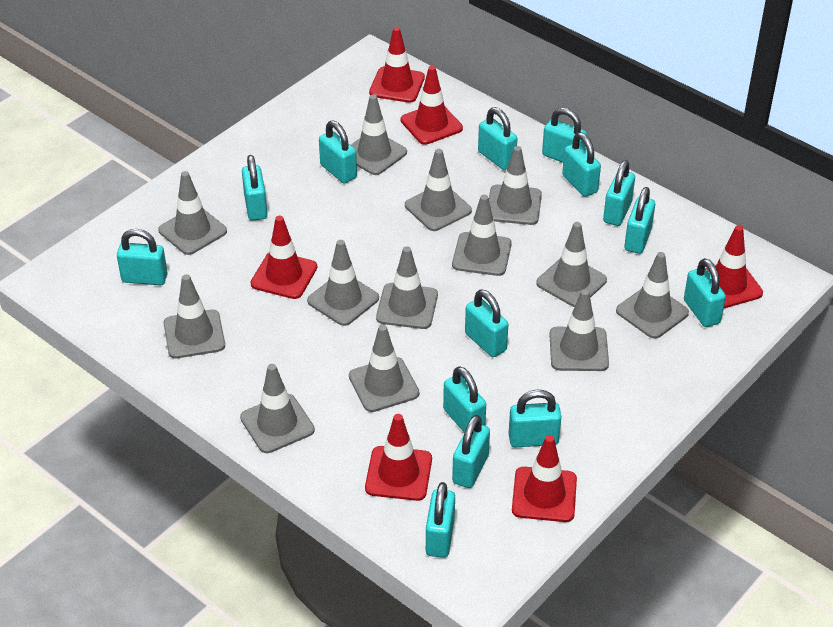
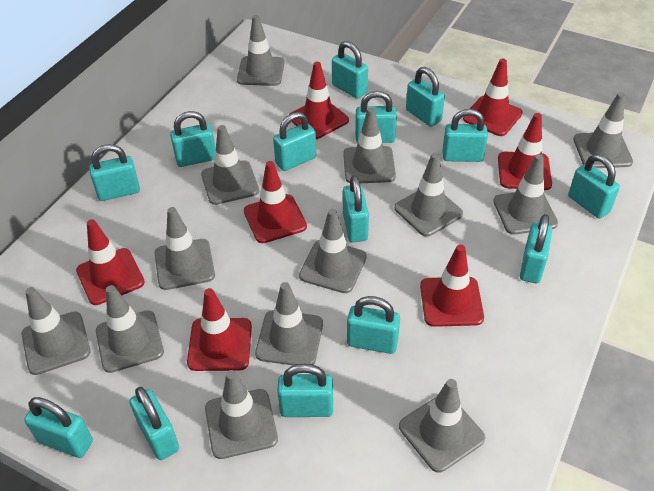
red traffic cone: [250,216,317,299] [365,414,432,501] [369,27,425,103] [401,66,463,145] [512,435,577,522] [706,225,763,308] = 6 -> [76,219,145,305] [187,288,252,371] [244,161,307,243] [289,62,349,139] [420,244,484,327] [463,58,523,136] [498,113,552,190] = 7

